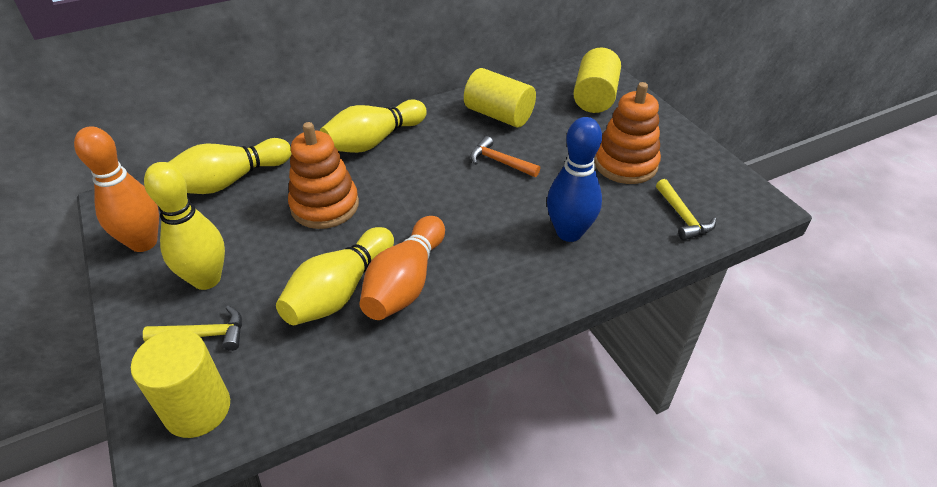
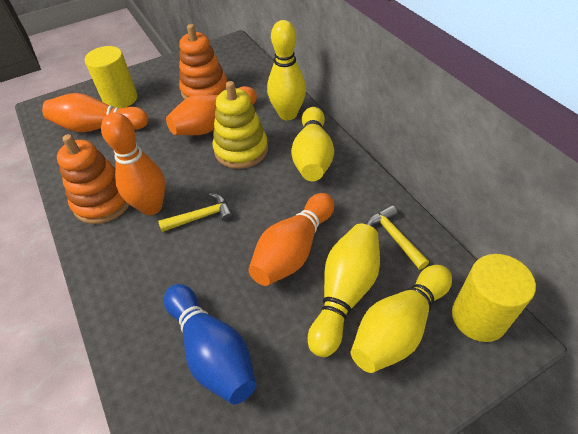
orange bowling pin: [74,126,159,252] [360,216,445,320] = 2 -> [42,93,148,132] [101,113,165,215] [166,86,257,135] [248,193,334,286] = 4
orange hammer: [470,136,540,177] = 1 -> none = 0
yellow cylinder: [131,329,230,438] [464,68,536,128] [573,47,621,113] = 3 -> [85,46,138,108] [452,254,536,342] = 2
yellow stacking toy: none = 0 -> [213,81,268,169] = 1

